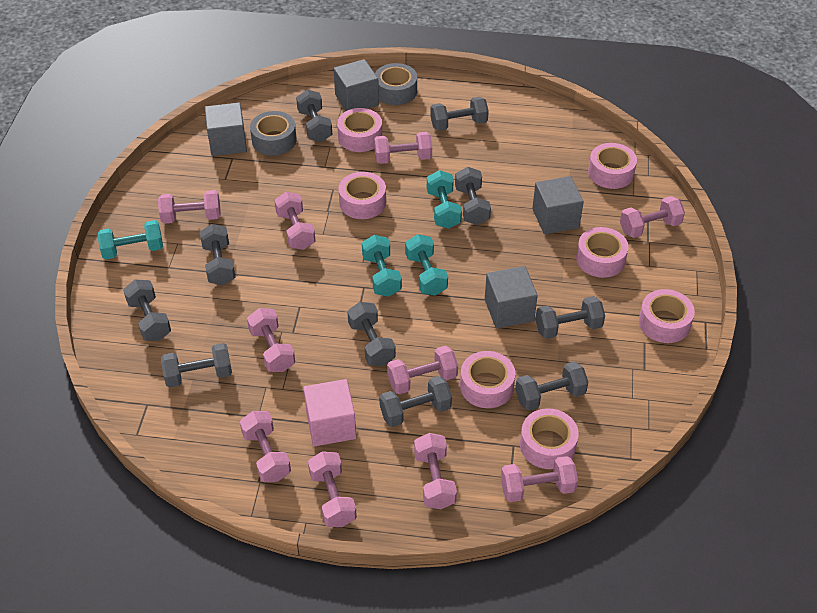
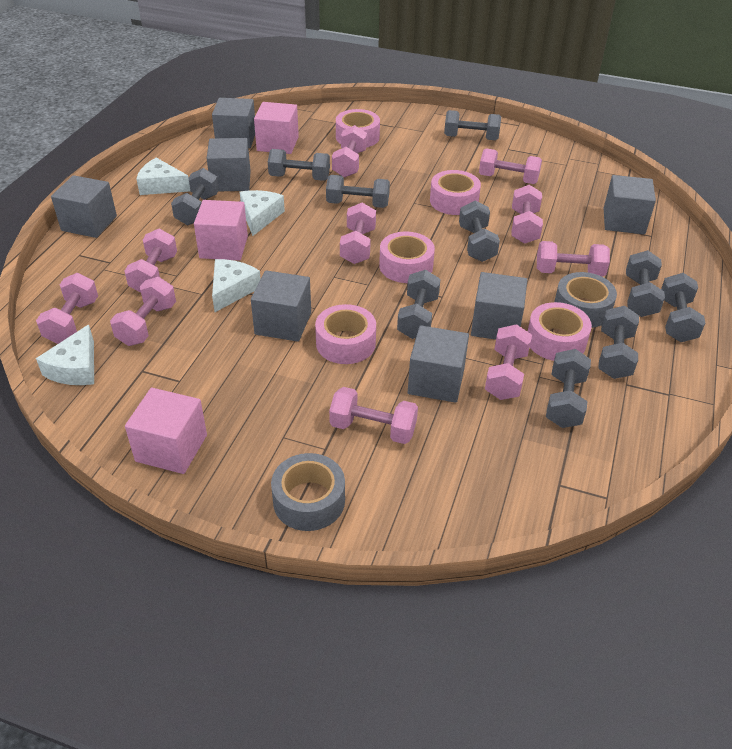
grey cube: [205,102,247,156] [333,59,379,111] [485,266,538,329] [532,176,584,234] = 4 -> [51,175,117,238] [207,138,251,192] [212,98,255,148] [251,270,311,342] [408,325,469,403] [471,272,527,340] [604,175,656,234] = 7
pink cube: [303,379,356,446] = 1 -> [125,388,207,474] [194,200,248,261] [254,102,299,154] = 3
pink tape: [337,108,382,152] [338,172,386,219] [460,351,515,408] [520,408,579,469] [576,227,628,278] [588,143,637,189] [639,289,695,343] = 7 -> [315,304,376,364] [336,109,380,147] [379,232,435,283] [430,170,481,215] [528,302,592,361] = 5
turquoise dumbbell: [97,220,163,260] [362,235,402,297] [405,234,448,296] [427,170,462,229] = 4 -> none = 0
white cheese: none = 0 -> [36,325,94,385] [136,158,190,195] [212,259,261,312] [240,190,285,236] = 4

